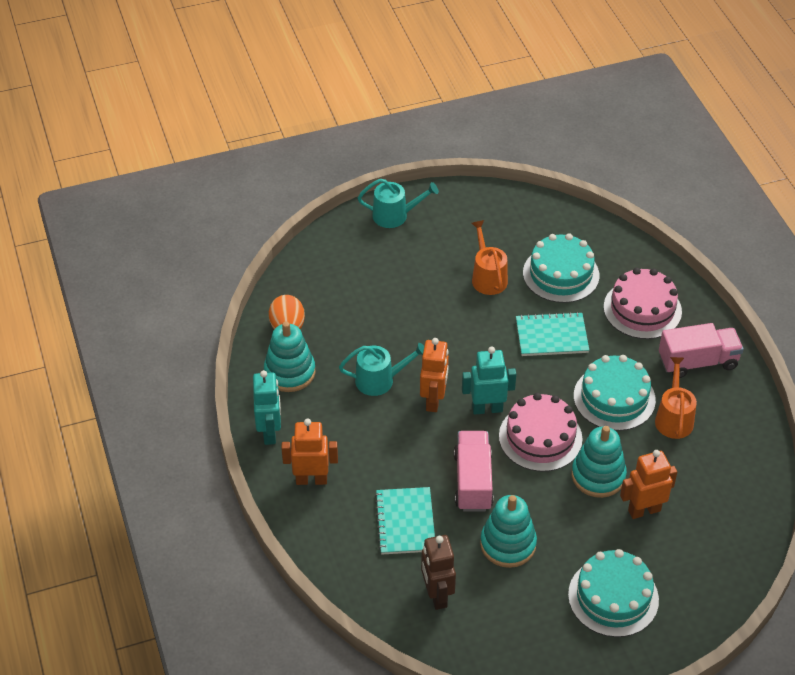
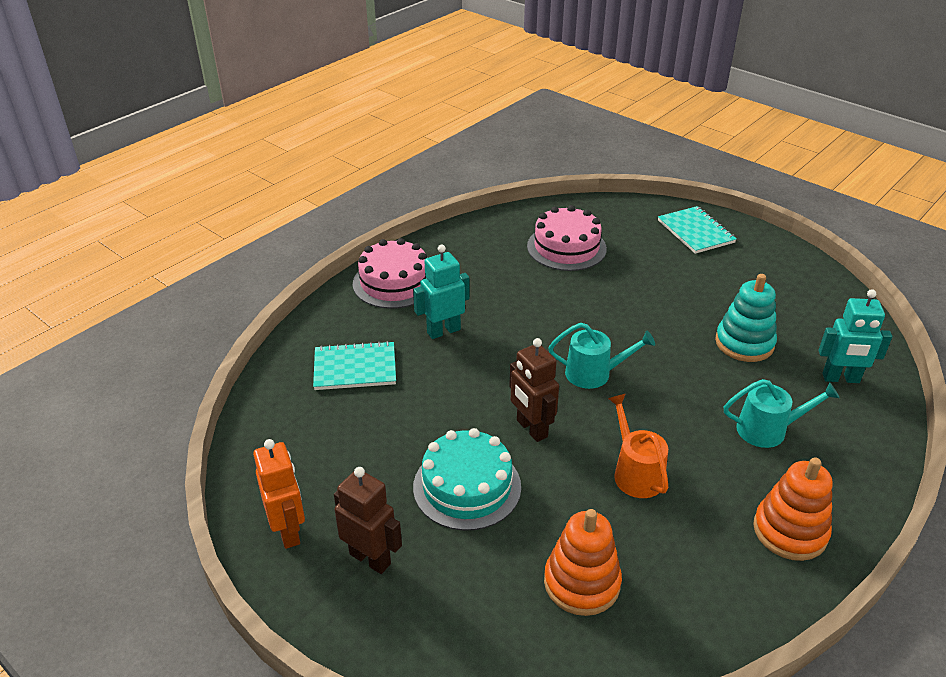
brown robot: [421,535,456,610] = 1 -> [334,467,402,574] [509,338,559,442] = 2
orange egg: [269,295,305,329] = 1 -> none = 0
orange robot: [281,418,338,485] [420,338,449,412] [620,450,677,519] = 3 -> [253,439,305,549] = 1
orange stacking toy: none = 0 -> [544,509,622,616] [753,457,833,561] = 2
orange watering can: [472,220,508,295] [655,357,697,439] = 2 -> [608,394,668,498] = 1
pink truck: [454,431,494,512] [659,323,744,378] = 2 -> none = 0
turquoise cake: [523,234,599,303] [568,549,659,637] [574,355,656,431] = 3 -> [413,428,521,531] = 1
turquoise stacking toy: [264,322,316,392] [480,495,537,568] [572,426,627,498] = 3 -> [715,274,777,362] = 1

